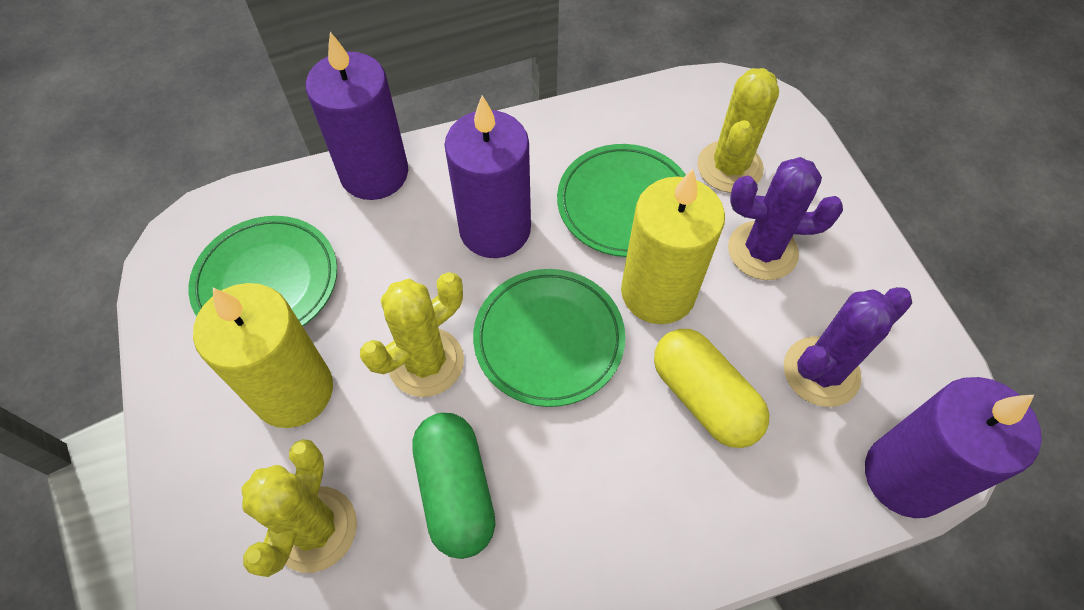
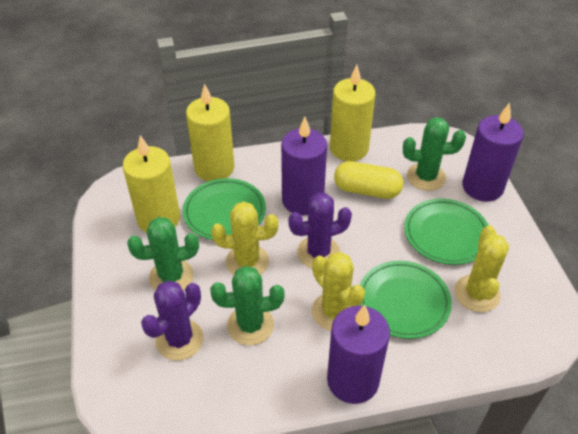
green cactus: none = 0 -> [127,217,199,291] [210,266,285,345] [403,117,466,191] = 3
green capsule: [412,413,496,559] = 1 -> none = 0
yellow candle: [193,283,333,428] [621,169,725,324] = 2 -> [123,135,180,233] [186,84,235,181] [330,65,376,161] = 3

